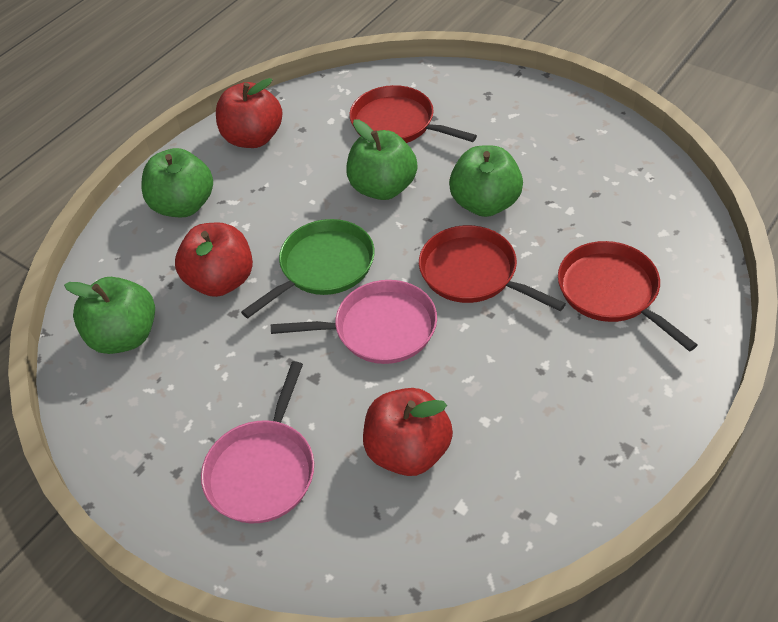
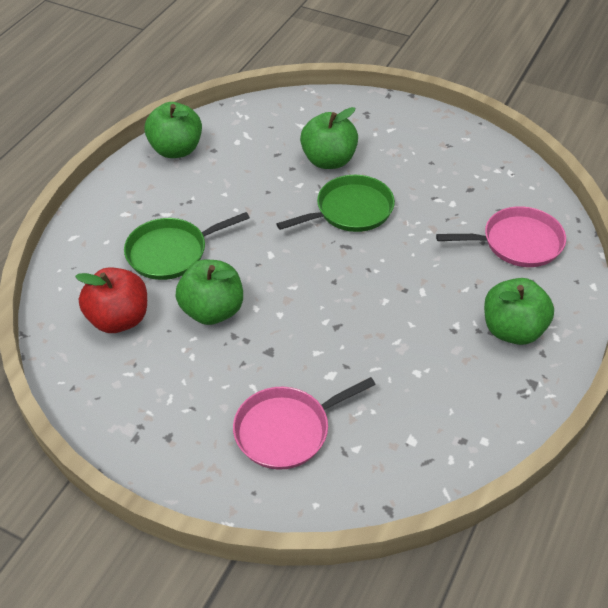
green pan: [241,219,375,318] = 1 -> [124,212,250,280] [277,175,395,232] = 2
red apple: [175,222,253,297] [216,78,282,148] [363,388,453,476] = 3 -> [75,267,147,333] = 1
red pan: [349,85,477,143] [419,225,566,311] [558,241,697,352] = 3 -> none = 0

